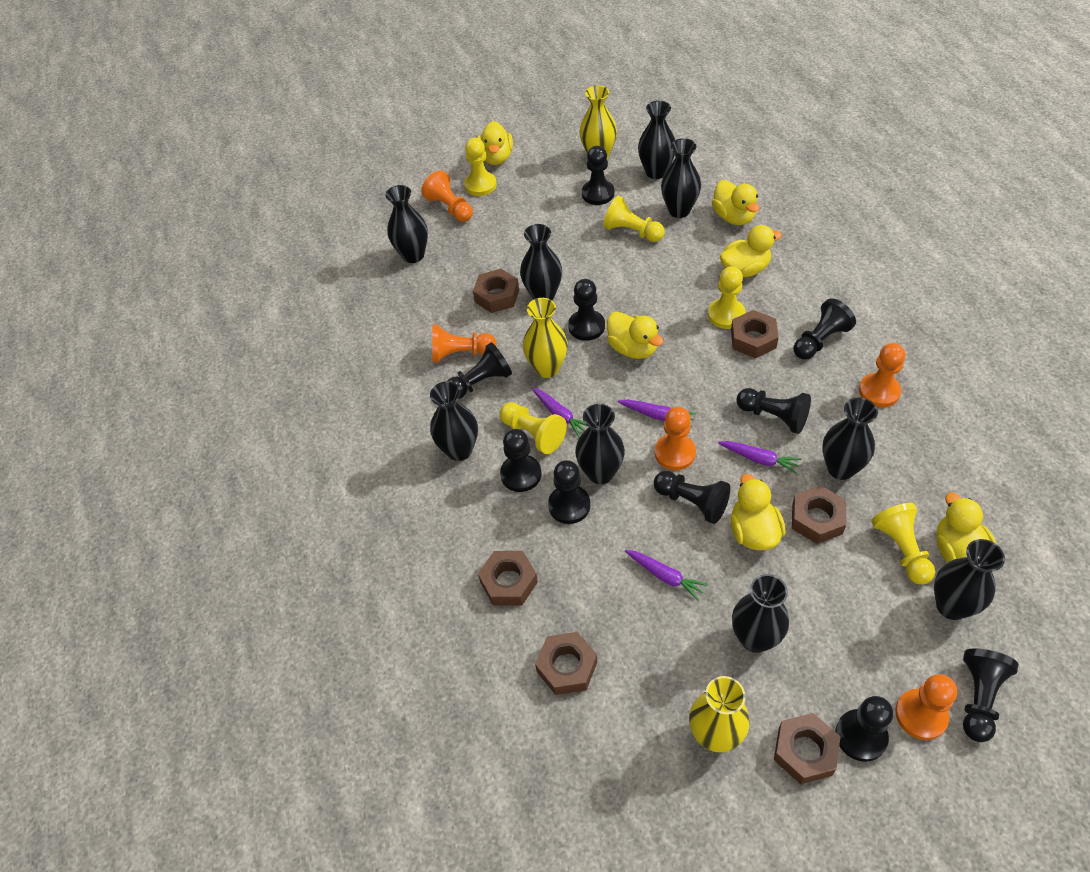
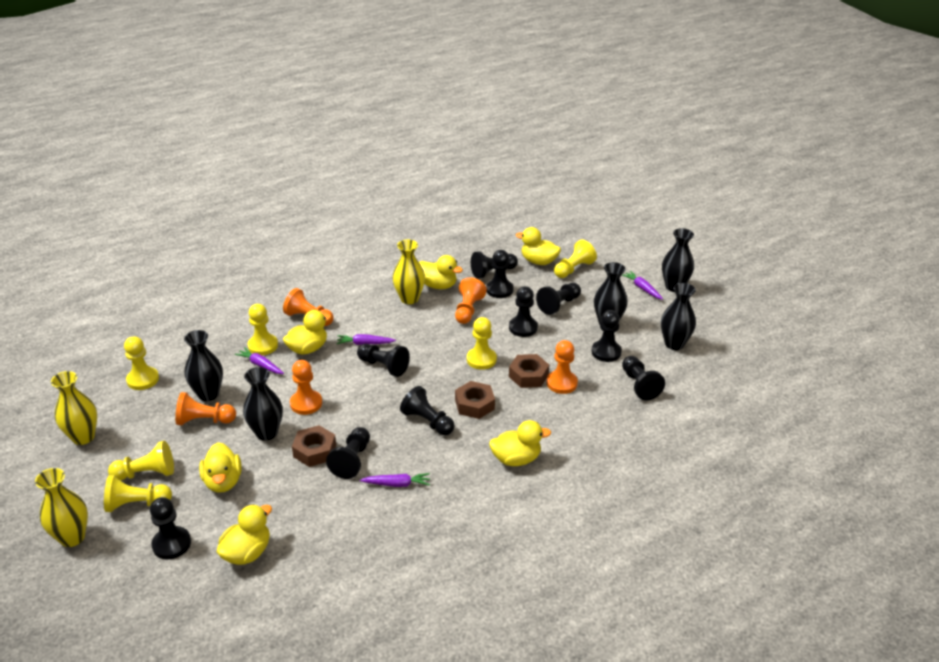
black vase: [385,185,428,263] [430,381,478,461] [520,224,562,300] [575,404,625,484] [638,101,675,179] [661,138,701,218] [732,574,789,653] [822,397,878,480] [934,539,1005,620] = 9 -> [184,330,223,401] [243,367,283,441] [594,262,628,324] [661,283,696,350] [662,228,694,292] = 5
brown nut: [473,269,519,313] [478,551,538,605] [535,632,597,695] [731,310,779,358] [774,713,841,784] [792,485,846,544] = 6 -> [292,425,336,467] [455,381,495,419] [509,354,549,388] = 3
yellow pawn: [464,138,497,196] [499,402,567,454] [603,196,665,242] [708,266,746,329] [871,503,935,585] = 5 -> [104,475,172,512] [108,441,174,481] [124,336,159,390] [248,304,278,355] [467,317,497,370] [554,240,597,278] = 6

